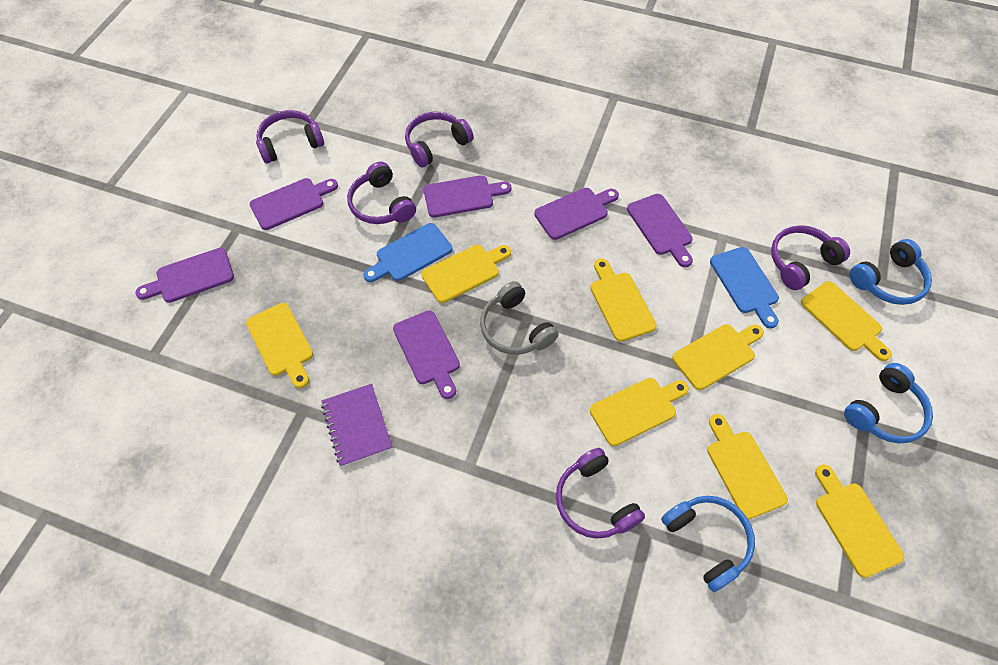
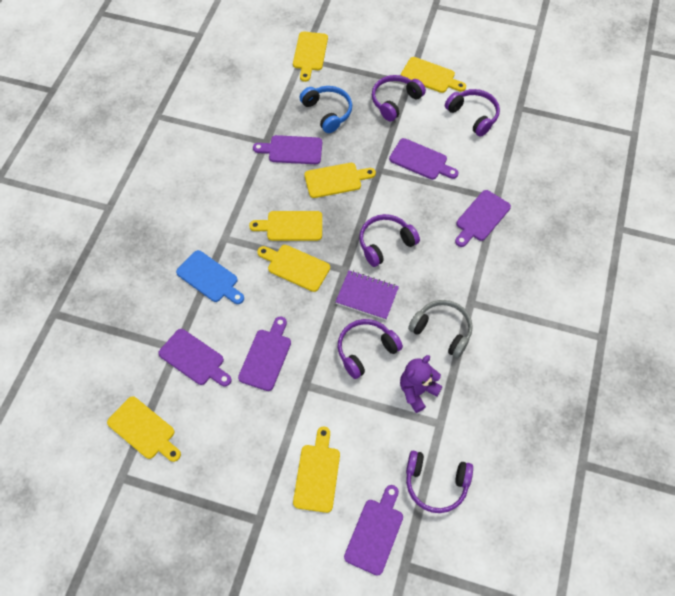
blue cutting board: [363,223,452,282] [710,247,779,328] = 2 -> [176,250,244,304] = 1
blue headphones: [661,496,755,592] [844,363,933,443] [850,239,932,305] = 3 -> [299,86,352,133] = 1
purple teddy bear: none = 0 -> [400,355,443,413] = 1
yellow cutting board: [246,303,313,388] [422,245,511,303] [590,258,657,342] [590,378,689,446] [672,324,764,390] [707,414,788,519] [801,281,892,361] [815,465,904,578] = 8 -> [107,396,181,462] [249,211,322,241] [257,245,330,292] [293,32,328,82] [293,427,340,513] [304,163,376,198] [401,57,466,93] = 7

